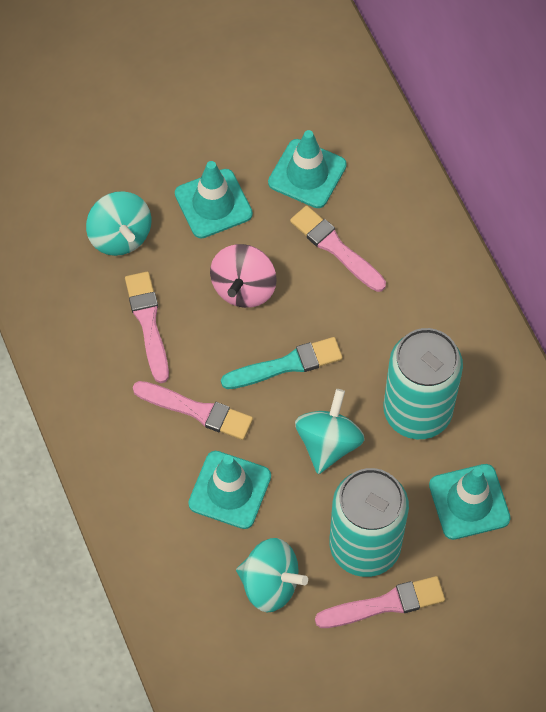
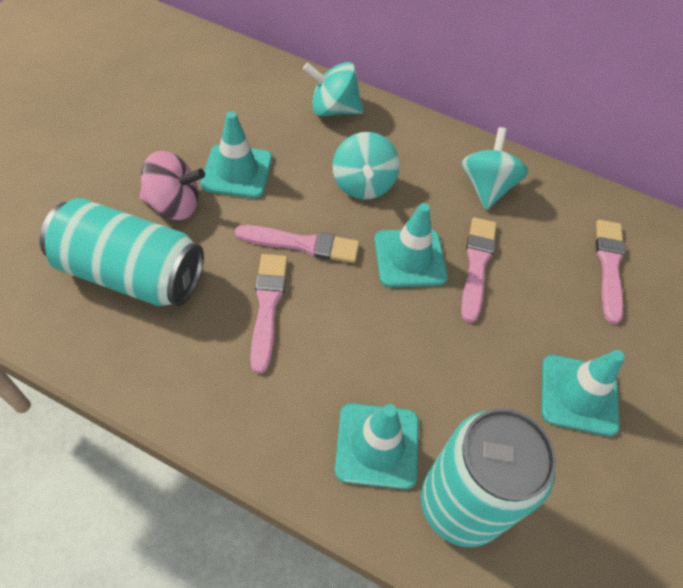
turquoise brush: [221,337,343,389] = 1 -> none = 0

